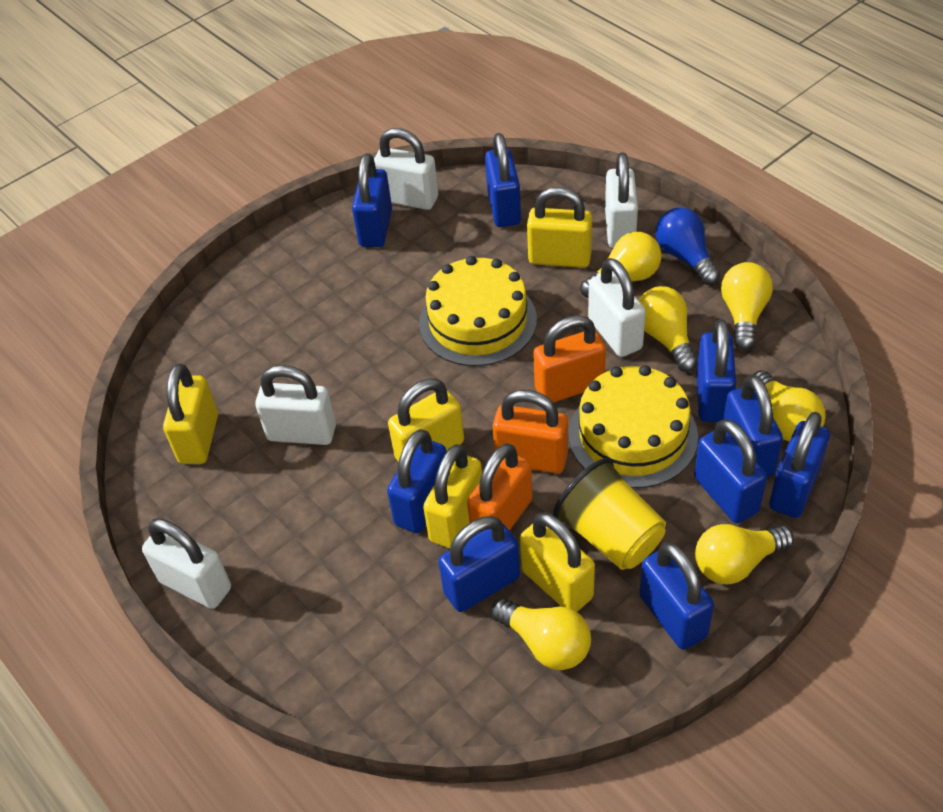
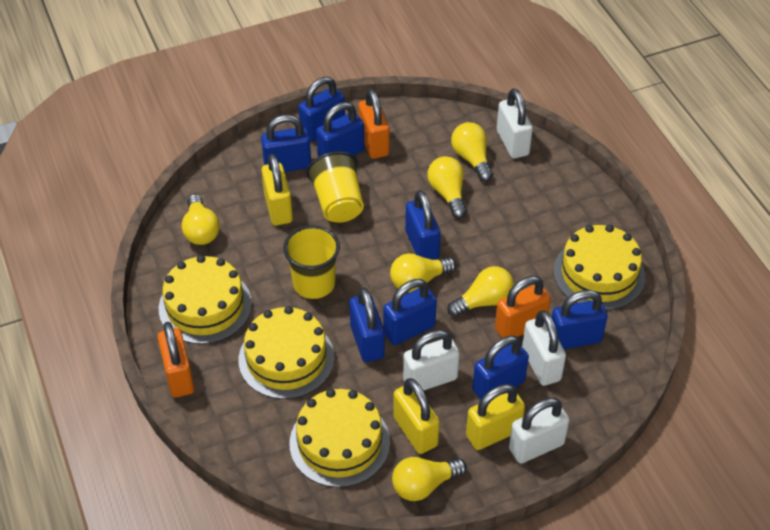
blue light bulb: [655,207,720,285] = 1 -> none = 0
blue padlock: [352,153,392,247] [387,429,447,533] [438,516,520,612] [485,133,521,227] [639,542,714,650] [694,419,767,523] [696,319,736,422] [723,375,783,477] [769,412,830,518] = 9 -> [261,115,311,172] [298,77,345,142] [316,102,364,157] [350,287,385,362] [383,279,437,345] [405,190,441,260] [472,336,529,400] [552,290,608,349] = 8
white padlock: [142,518,231,609] [255,365,336,445] [374,128,438,210] [588,258,646,357] [605,152,638,248] = 5 -> [403,330,460,391] [497,89,533,158] [509,398,569,463] [522,310,566,386] = 4
yellow cake: [419,256,537,366] [569,365,698,488] = 2 -> [159,255,252,344] [239,306,334,399] [289,389,390,487] [553,225,645,310] = 4
yellow cup: [553,458,666,570] = 1 -> [283,225,340,299] [307,151,364,223] = 2
yellow padlock: [163,364,218,464] [388,379,464,462] [423,444,482,549] [520,513,595,612] [527,187,592,268] = 5 -> [261,154,293,226] [393,378,440,454] [466,384,525,450] = 3

